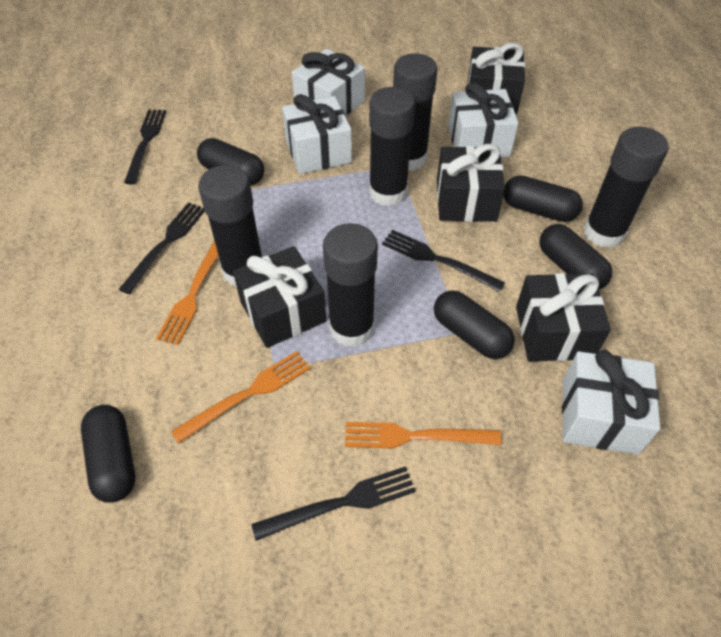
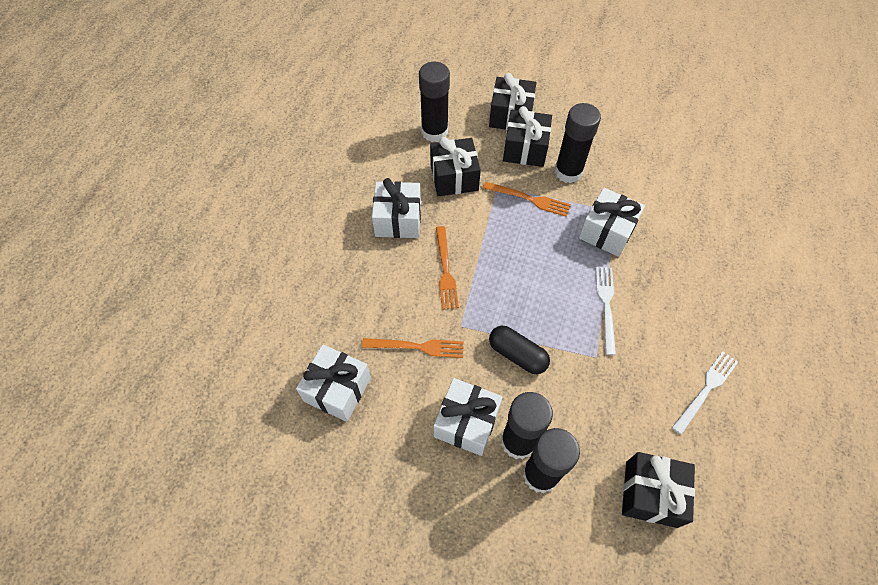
black capsule: [81,405,135,503] [197,138,264,185] [434,290,515,359] [504,175,583,222] [539,224,612,290] = 5 -> [489,326,550,374] = 1
black fork: [119,202,205,294] [124,109,167,184] [251,466,416,541] [382,230,505,292] = 4 -> none = 0
black glue stick: [198,165,262,287] [323,223,378,347] [369,87,415,206] [393,53,437,171] [584,127,669,248] = 5 -> [419,62,450,142] [501,392,553,459] [523,428,580,493] [555,103,601,183] = 4
white fork: none = 0 -> [596,267,616,355] [672,351,738,435] = 2

